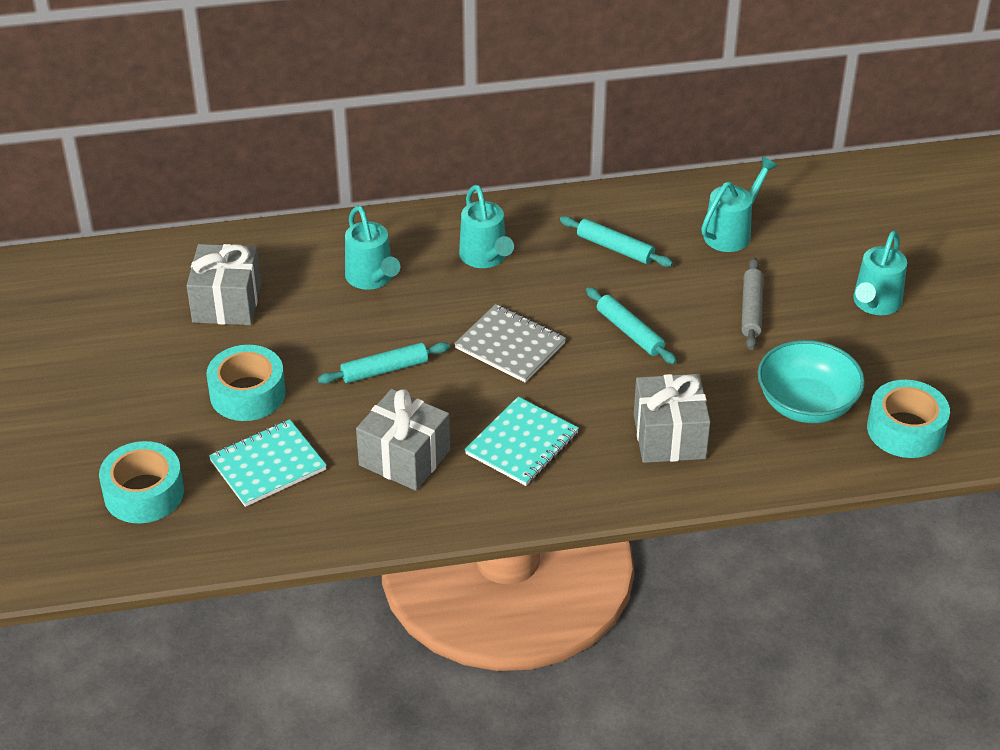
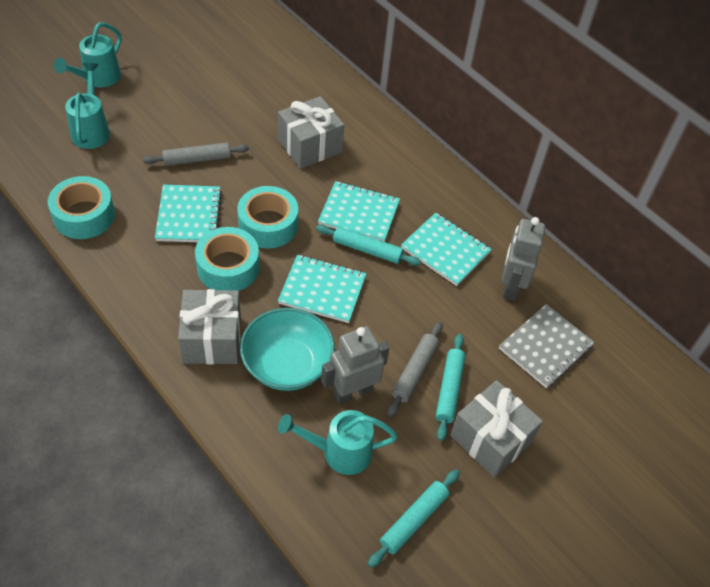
grey robot: none = 0 -> [321,326,389,404] [502,217,545,301] = 2
grey rolling pin: [742,258,763,350] = 1 -> [143,143,249,166] [387,321,443,417] = 2
turquoise notebook: [209,419,327,507] [465,397,579,486] = 2 -> [155,185,222,242] [278,255,366,323] [318,181,400,242] [401,213,492,286] = 4
turquoise watering can: [345,206,400,290] [459,185,514,268] [701,156,778,252] [853,230,907,315] = 4 -> [54,22,122,87] [65,63,110,149] [278,410,398,475] = 3

